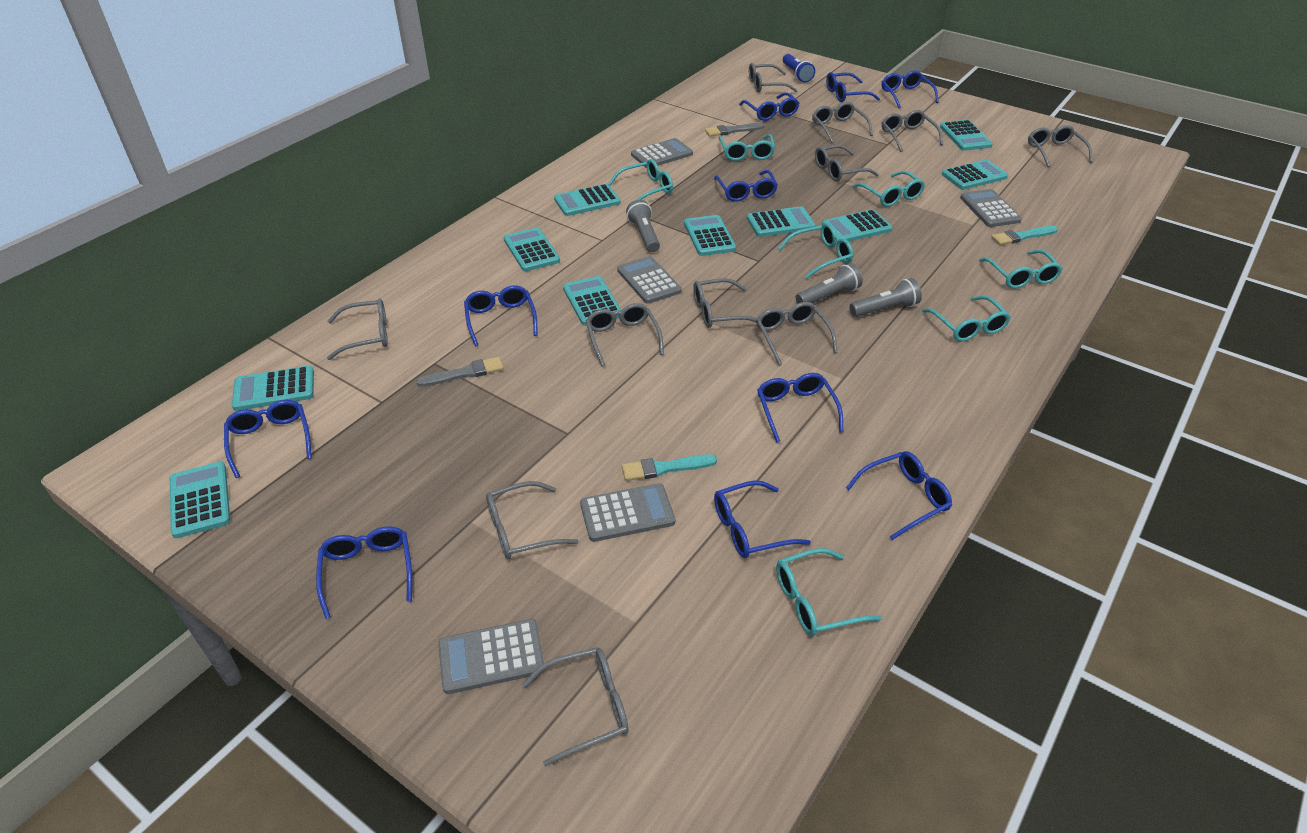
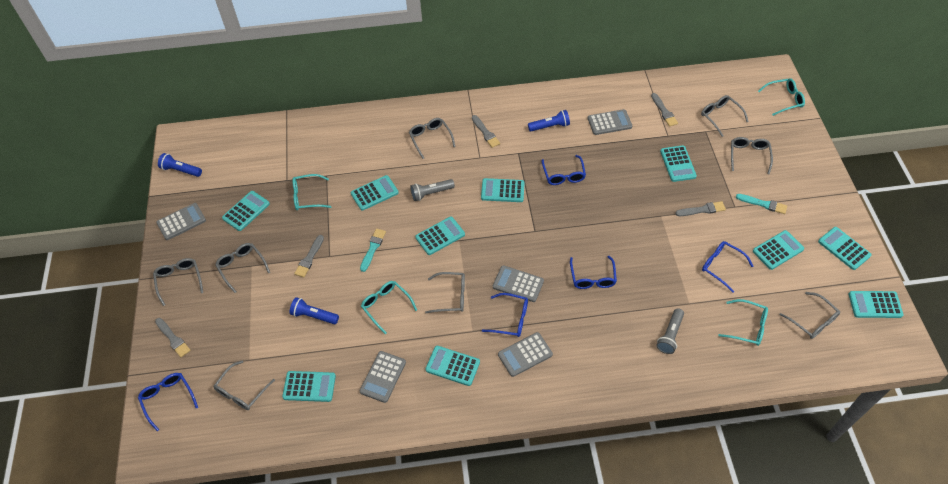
blue flashlight: [783,54,815,83] = 1 -> [158,153,202,177] [290,297,339,324] [528,110,570,132] = 3
blue glasses: [224,400,312,478] [316,526,412,619] [464,285,538,346] [714,170,778,202] [714,480,811,558] [739,93,799,121] [757,373,844,443] [826,72,880,102] [846,451,952,540] [881,71,939,108] = 10 -> [138,373,198,431] [482,293,528,337] [542,155,586,185] [570,256,617,289] [702,241,753,293] = 5
grey brush: [416,357,504,387] [705,123,765,136] = 2 -> [155,318,191,357] [294,235,324,277] [472,115,500,148] [651,93,678,127] [675,201,726,216] = 5
grey flashlight: [626,200,660,252] [796,263,863,304] [849,278,922,317] = 3 -> [410,179,455,201] [656,308,684,354] = 2
grey glasses: [327,298,388,360] [486,481,579,559] [522,647,629,767] [586,303,664,367] [693,278,757,328] [749,63,798,92] [756,302,838,366] [812,102,873,143] [815,145,879,181] [881,110,943,152] [1028,125,1093,167] = 11 -> [153,258,203,306] [214,360,275,410] [215,243,270,293] [409,118,455,159] [425,272,465,313] [701,95,749,137] [731,137,773,174] [779,292,840,339] = 8
turquoise glasses: [608,159,673,200] [719,134,775,161] [776,548,881,636] [778,223,853,278] [852,171,925,207] [922,296,1011,342] [979,250,1063,289] = 7 -> [292,174,331,210] [361,281,417,334] [719,299,768,346] [758,78,805,116] = 4

